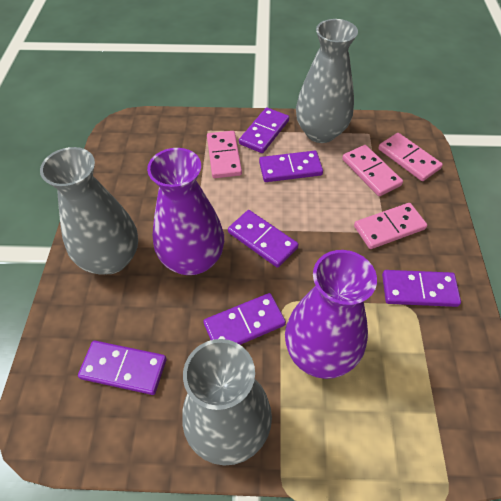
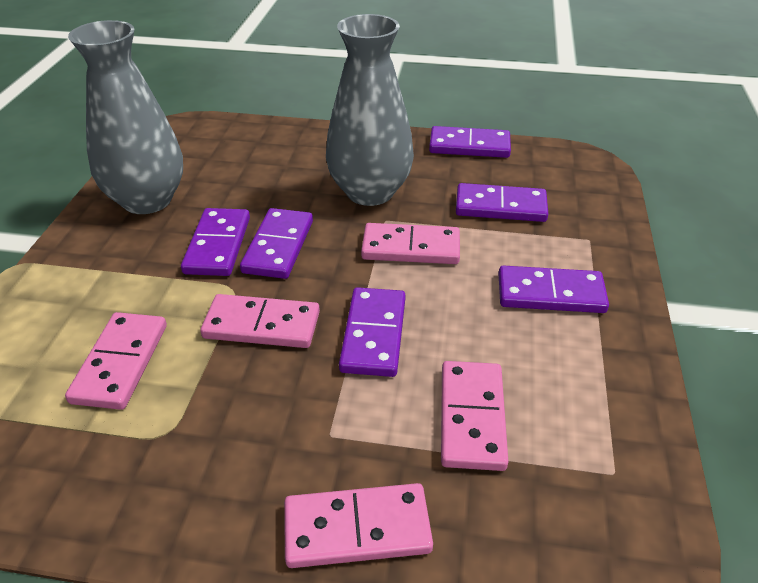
grey vase: [40,147,138,274] [182,339,272,465] [296,19,358,143] = 3 -> [68,20,183,214] [326,14,414,206] = 2
pink domino: [207,131,242,178] [342,145,403,196] [354,203,427,249] [378,133,443,181] = 4 -> [65,312,167,410] [200,294,320,348] [284,483,433,568] [361,223,460,264] [441,361,509,471] = 5
purple vase: [147,148,224,275] [285,250,377,379] = 2 -> none = 0

